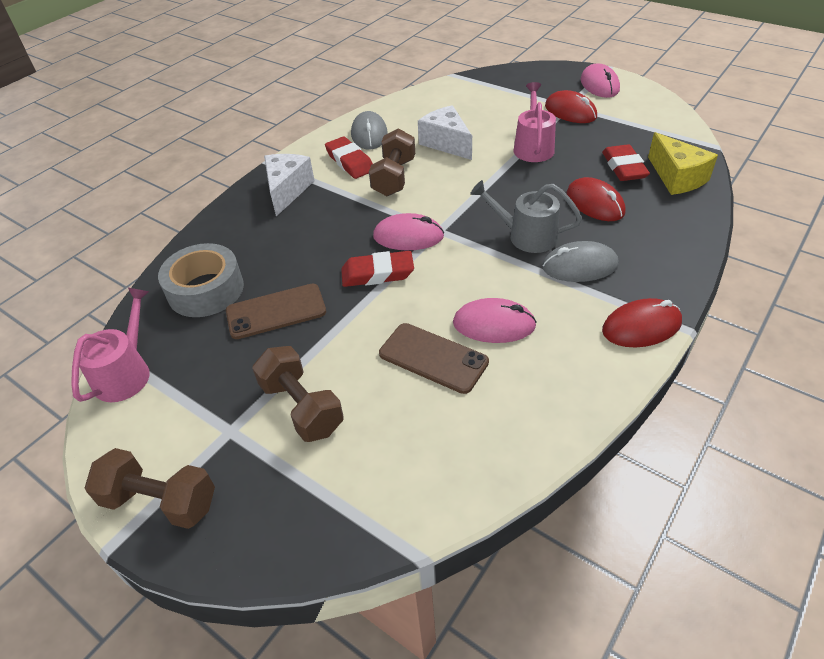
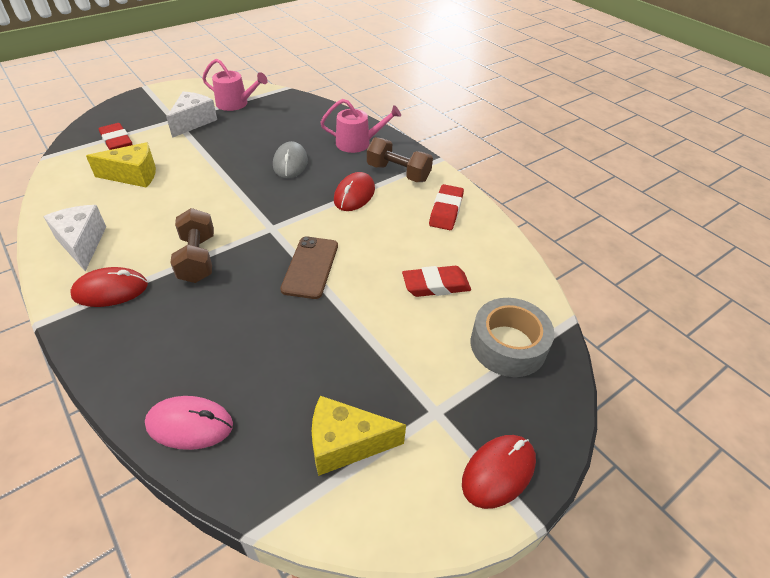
brown dumbbell: [85,448,215,529] [252,346,344,442] [369,128,415,196] = 3 -> [170,208,214,283] [367,137,433,182] = 2
brown phone: [226,284,326,339] [379,323,489,394] = 2 -> [280,236,338,299] = 1
grey mouse: [351,111,388,149] [542,241,619,282] = 2 -> [273,141,308,179] = 1
grey watering can: [470,180,582,253] = 1 -> none = 0
pink mouse: [373,213,444,250] [453,298,537,343] [581,64,620,98] = 3 -> [145,396,233,450] = 1
yellow cheese: [648,132,718,195] = 1 -> [86,142,156,188] [312,396,406,476] = 2

